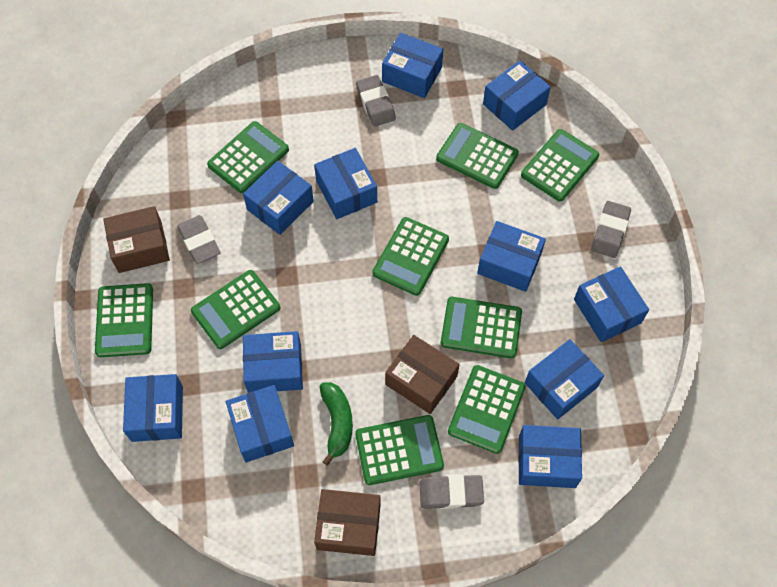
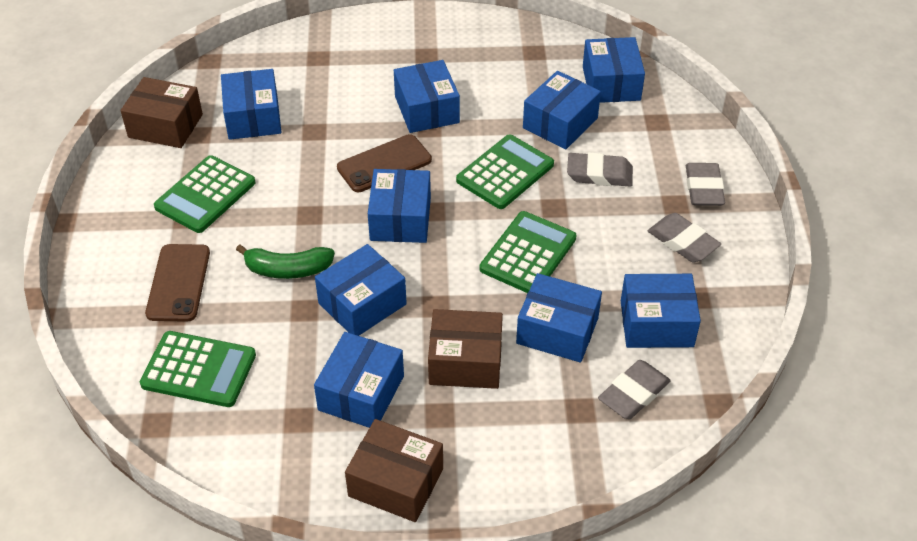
blue box: [123,374,183,442] [226,385,294,462] [243,161,314,235] [243,331,303,393] [314,148,377,219] [382,33,443,98] [477,221,546,292] [483,61,551,131] [518,425,582,488] [525,339,604,419] [574,266,649,342] = 11 -> [221,69,282,140] [314,332,404,428] [315,244,407,336] [368,169,431,243] [394,60,460,133] [516,273,602,363] [523,71,601,149] [583,37,645,103] [621,274,701,348] = 9
brown phone: none = 0 -> [145,244,210,322] [337,134,432,192] = 2
green calculator: [95,283,153,357] [191,270,280,349] [207,121,289,193] [355,415,444,485] [372,217,449,296] [436,123,519,189] [441,297,522,358] [448,365,526,454] [521,129,599,202] = 9 -> [140,331,256,407] [154,155,256,233] [456,134,554,209] [480,211,576,293] = 4

